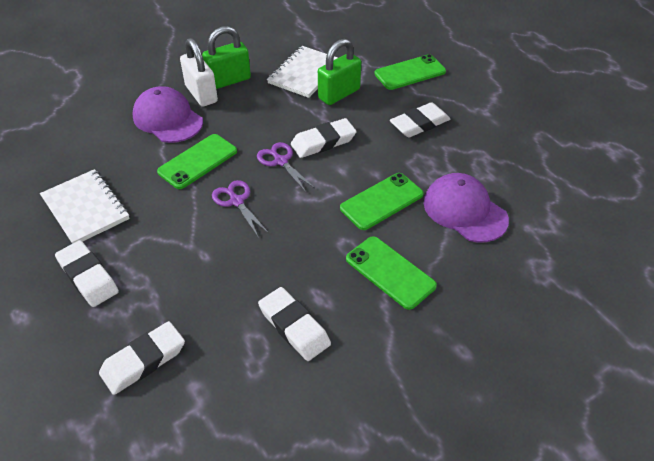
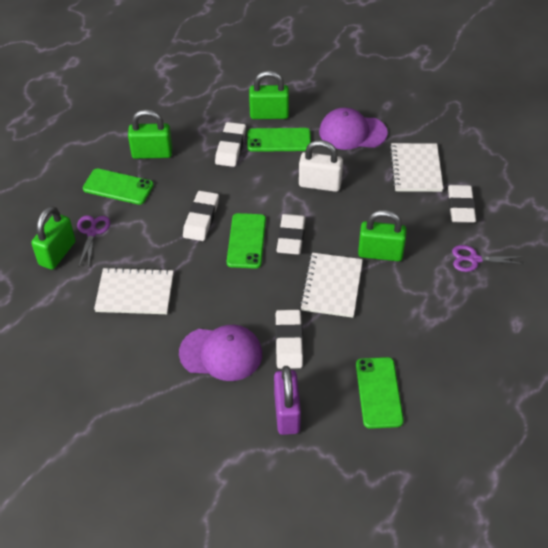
green padlock: [202,26,251,89] [318,39,361,105] = 2 -> [31,206,76,269] [128,109,172,159] [249,70,289,119] [358,210,407,261] = 4
purple padlock: none = 0 -> [274,366,301,435] = 1
white notebook: [40,169,130,244] [267,46,338,98] = 2 -> [94,267,174,314] [300,253,363,318] [390,143,443,192] = 3

